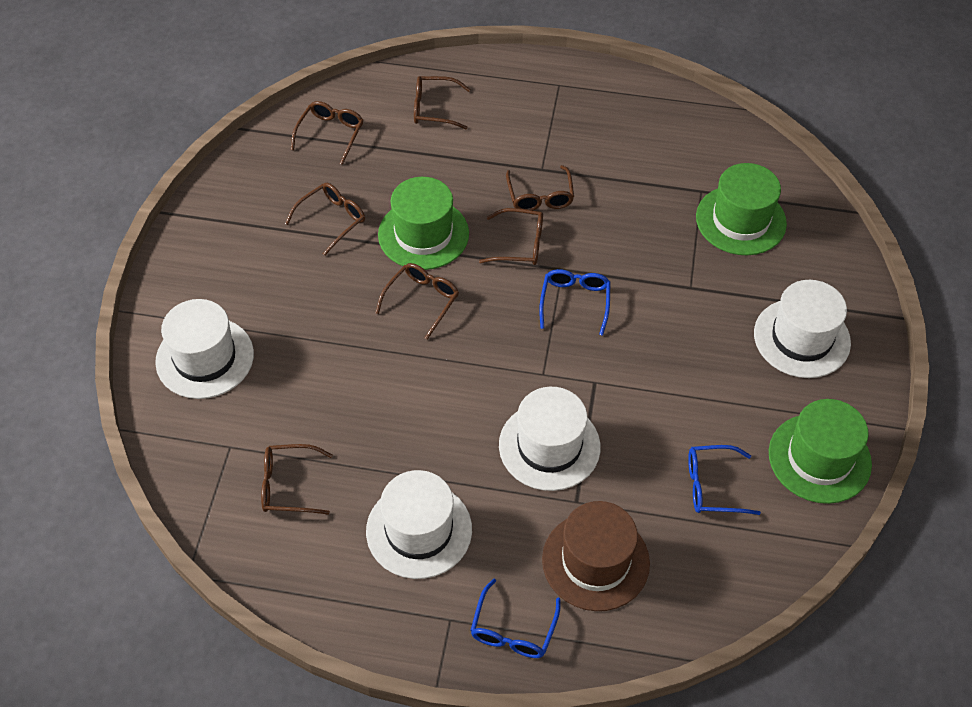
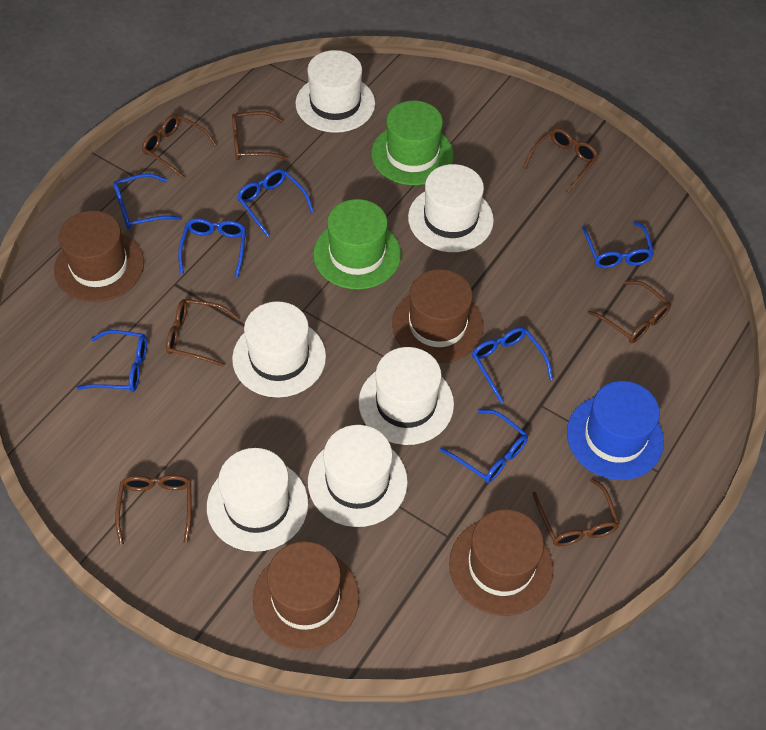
blue glasses: [470,578,561,658] [539,269,611,336] [688,445,761,515] = 3 -> [76,330,147,392] [113,173,181,229] [178,218,246,278] [237,169,314,237] [440,409,528,483] [472,327,553,403] [582,221,654,268] = 7
blue hat: none = 0 -> [567,381,664,480] = 1
brown hat: [542,501,650,611] = 1 -> [54,211,144,302] [253,541,359,650] [392,269,483,363] [449,509,553,616] = 4
green hat: [378,177,469,270] [696,163,787,255] [769,399,872,504] = 3 -> [313,199,401,289] [371,101,454,185] = 2
white hat: [155,299,254,399] [366,470,472,579] [499,387,600,491] [754,280,851,378] = 4 -> [207,448,308,552] [232,301,326,398] [295,50,375,133] [308,425,408,527] [359,347,454,445] [408,164,494,252] = 6

